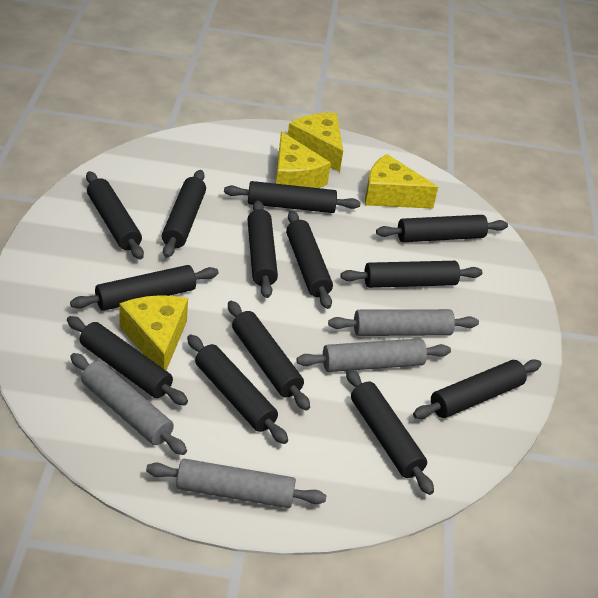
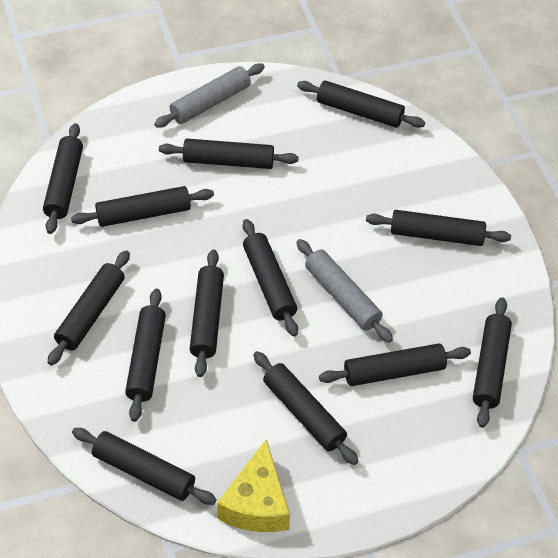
grey rolling pin: [70,353,187,455] [146,459,326,508] [297,338,451,372] [328,309,479,336] = 4 -> [154,63,265,128] [296,239,393,343] = 2
yellow cheese: [119,295,188,370] [276,131,331,188] [288,113,343,172] [365,154,438,209] = 4 -> [217,439,290,532] = 1

